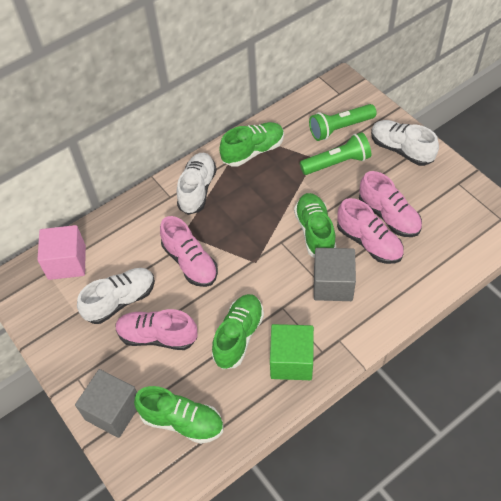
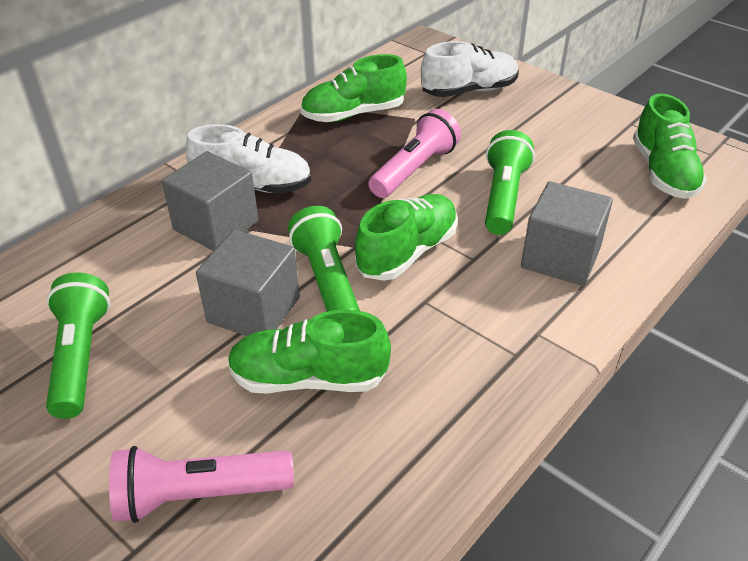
green cube: [270,324,314,380] = 1 -> none = 0
green flashlight: [300,132,371,175] [309,104,377,141] = 2 -> [46,273,110,419] [288,206,360,312] [485,130,535,235] = 3
grey cube: [75,369,137,438] [314,248,356,301] = 2 -> [162,151,258,251] [196,230,300,336] [521,181,613,286] = 3
pink cube: [37,225,86,280] = 1 -> none = 0
pink flashlight: none = 0 -> [109,446,294,523] [368,109,461,198] = 2
pink shoe: [115,309,198,350] [160,216,218,287] [337,198,404,264] [359,171,422,237] = 4 -> none = 0
white shoe: [77,268,155,324] [177,153,217,215] [371,120,439,166] = 3 -> [185,124,311,193] [421,41,519,97] = 2

